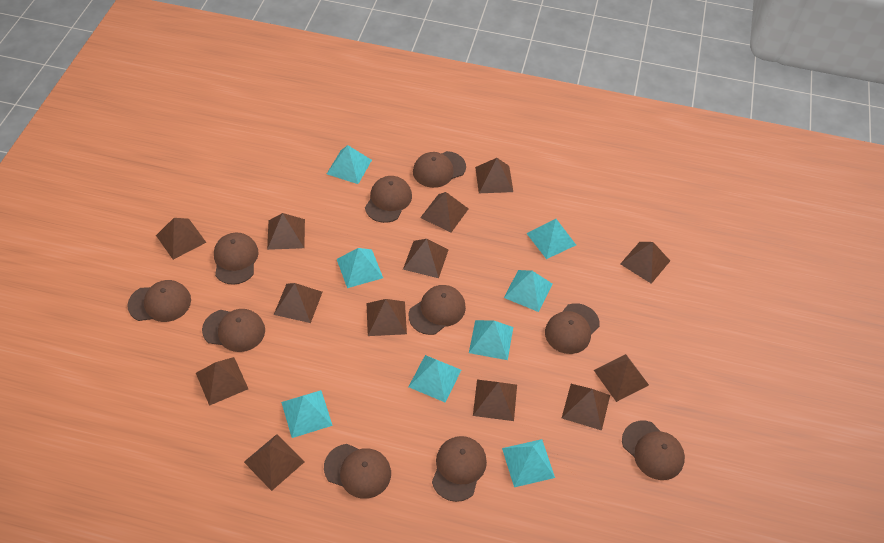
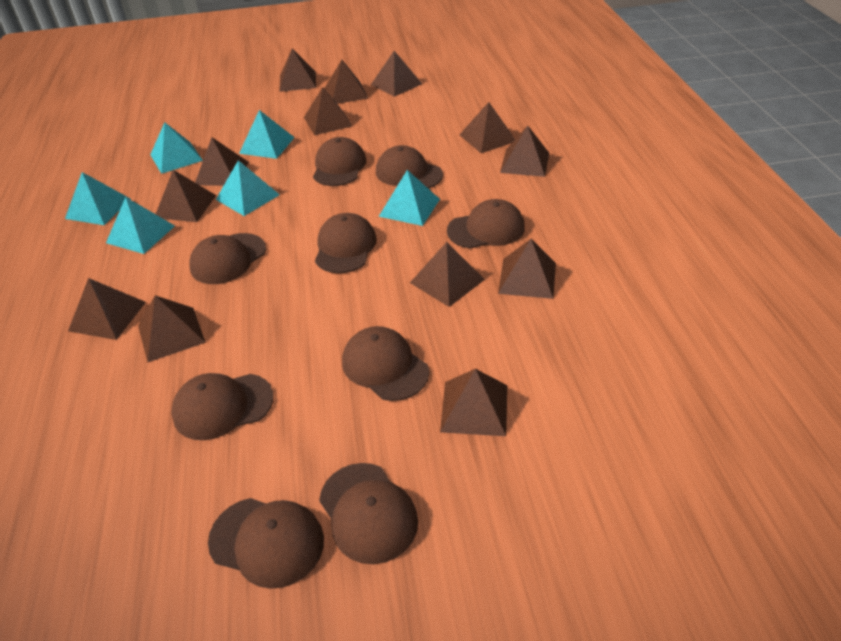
brown cap: [127,280,191,322] [202,309,265,352] [214,233,259,285] [324,444,391,499] [365,176,412,223] [409,285,466,335] [413,151,466,188] [432,436,487,502] [545,303,600,354] [622,421,685,480] = 10 -> [172,373,274,440] [189,233,266,284] [208,498,324,589] [313,137,366,186] [315,213,376,273] [319,463,418,564] [342,326,429,401] [376,145,443,189] [447,199,525,248] = 9
turquoise pyramid: [281,390,333,438] [327,145,372,184] [337,248,383,288] [408,355,461,402] [469,320,513,360] [502,439,555,487] [504,270,552,312] [526,219,576,259] = 8 -> [65,172,131,225] [106,197,175,254] [150,122,203,174] [216,160,280,216] [239,110,295,159] [379,170,440,226] = 6

